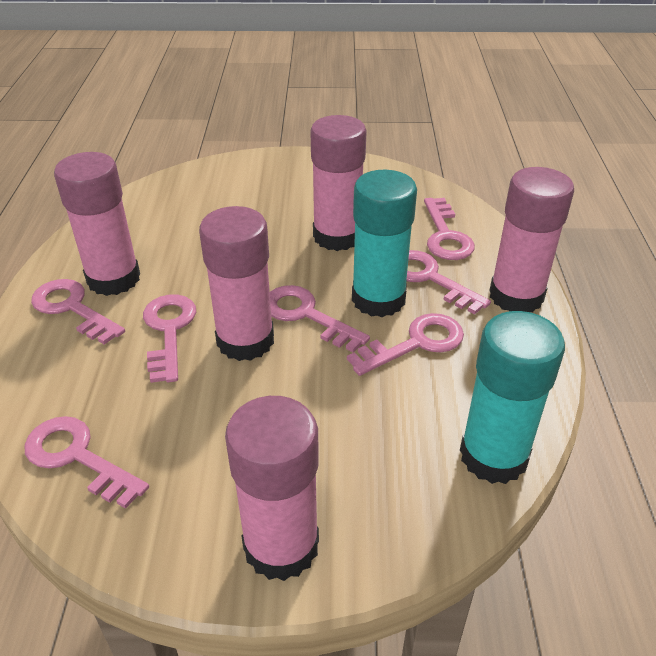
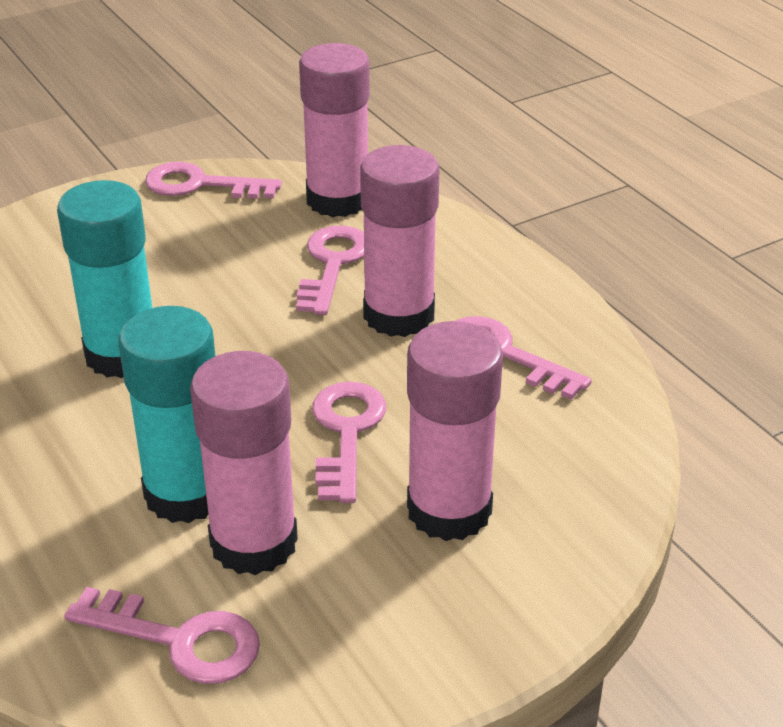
pink glue stick: [54,152,140,296] [199,206,274,361] [225,396,319,581] [310,115,367,251] [489,167,574,312] = 5 -> [190,351,298,575] [299,43,370,217] [360,145,439,337] [407,321,503,541] = 4
pink key: [24,416,149,509] [31,279,125,345] [143,294,196,383] [270,285,370,352] [347,313,464,376] [406,250,491,315] [424,198,475,260] = 7 -> [64,587,260,684] [145,162,282,199] [296,226,364,315] [312,382,386,503] [456,316,592,400] = 5

